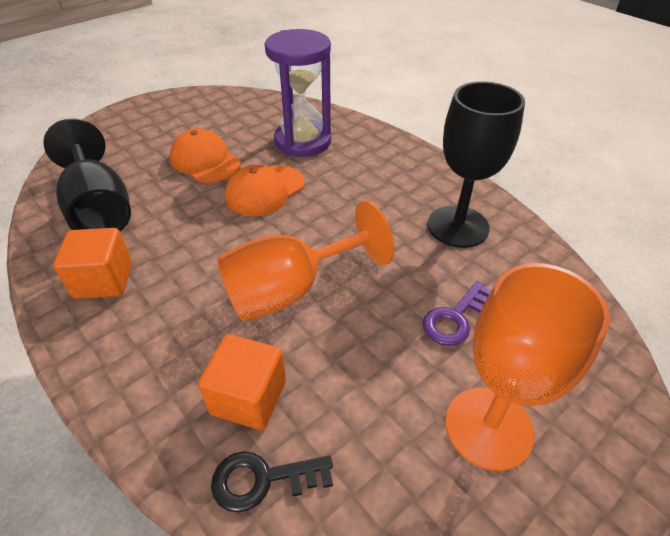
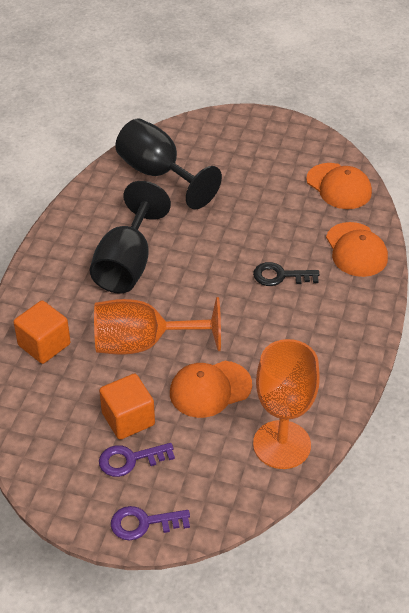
orange cap: [170,128,241,183] [225,165,305,216] = 2 -> [170,361,252,418] [306,163,372,209] [326,222,388,277] = 3
purple hourglass: [265,29,331,157] = 1 -> none = 0
purple key: [423,281,492,346] = 1 -> [99,443,175,477] [111,506,190,541] = 2

